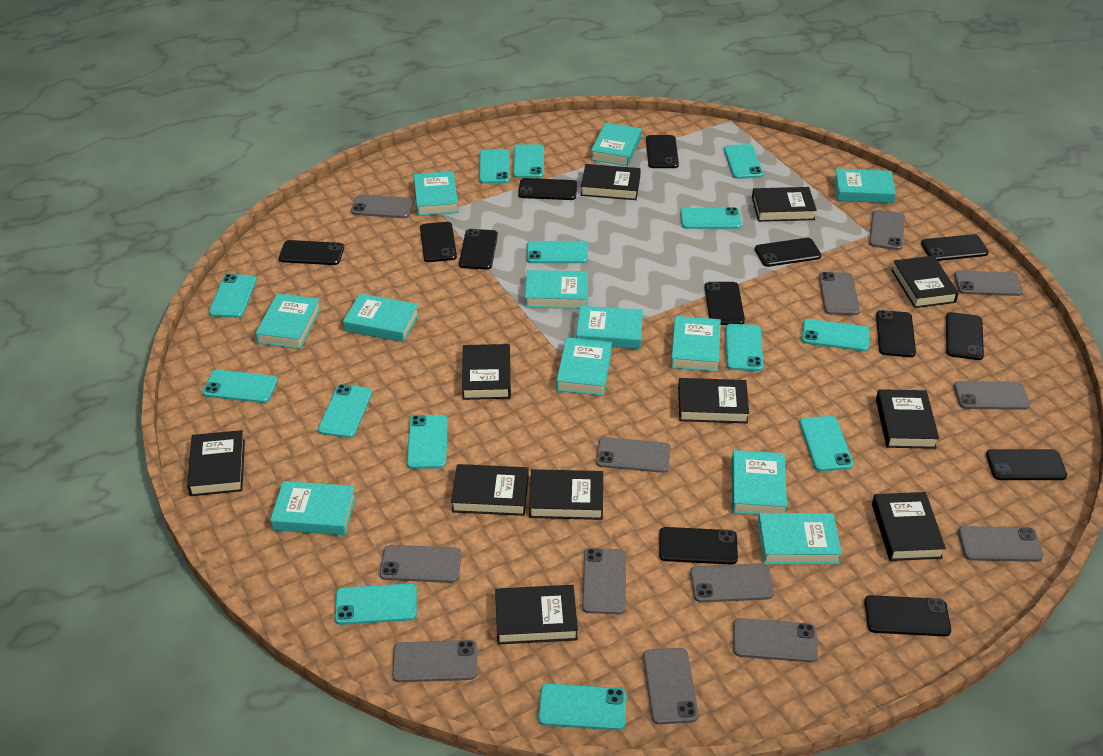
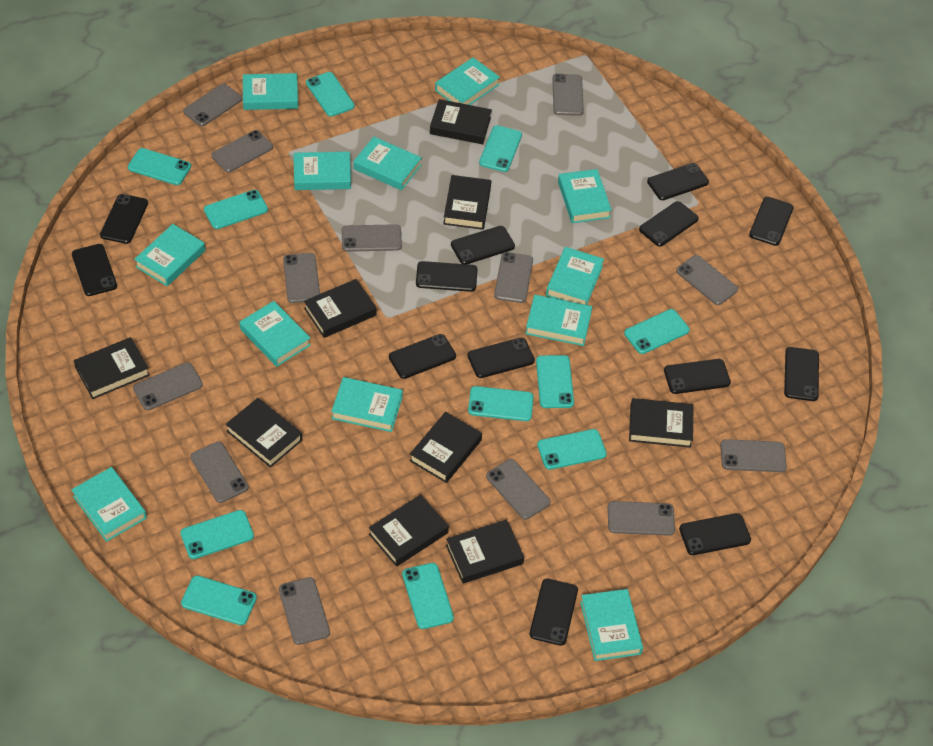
black book: [187,430,245,496] [451,464,529,516] [462,344,511,400] [495,585,578,644] [529,469,603,520] [581,164,641,200] [678,378,749,423] [752,187,817,222] [872,492,946,561] [876,389,939,449] [891,256,959,308] = 11 -> [74,337,150,399] [226,398,302,468] [304,279,377,338] [369,494,449,567] [410,412,482,483] [430,99,492,144] [443,175,491,230] [446,519,524,584] [629,398,694,448] = 9
turquoise phone: [202,370,278,403] [209,274,257,318] [318,384,372,438] [335,583,417,625] [407,415,448,469] [479,149,510,184] [513,144,544,178] [527,241,588,263] [538,683,627,730] [680,207,742,229] [724,144,763,179] [725,324,763,371] [800,416,853,471] [802,319,870,351] = 14 -> [128,148,191,185] [180,510,254,559] [181,575,257,625] [204,190,268,229] [306,72,355,117] [402,563,454,629] [468,386,534,421] [479,125,522,172] [536,355,574,408] [537,429,607,470] [624,309,690,354] = 11

